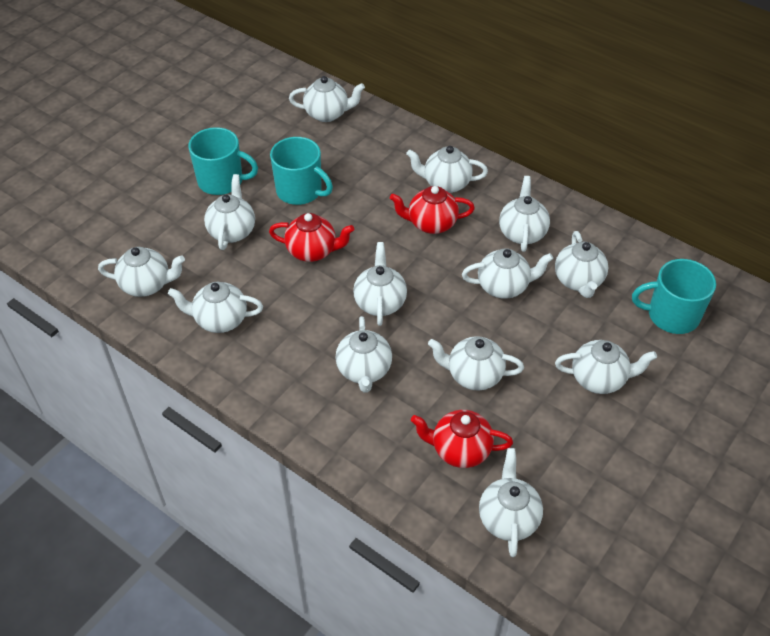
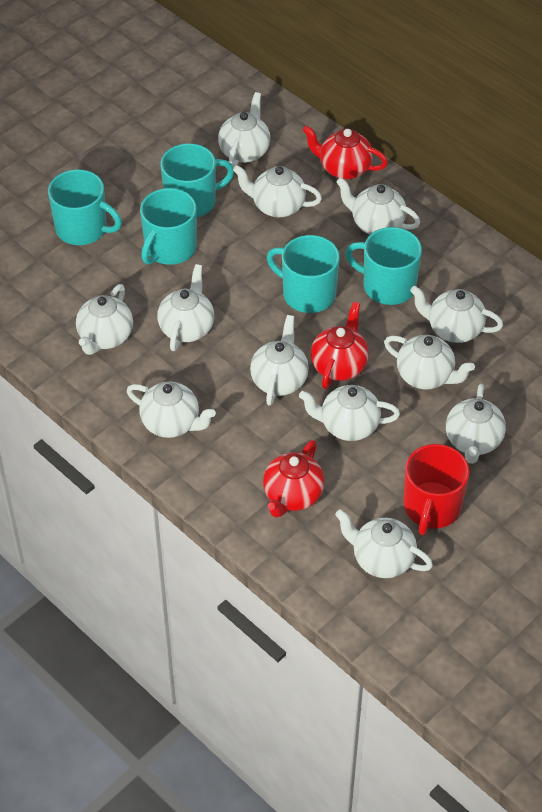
red mug: none = 0 -> [404,444,469,535] = 1
turquoise mug: [189,127,258,195] [270,137,333,205] [632,259,716,334] = 3 -> [48,169,122,245] [140,188,197,265] [161,143,234,218] [267,235,340,313] [345,227,422,305] = 5
white teapot: [98,247,185,297] [168,282,263,333] [204,174,255,250] [289,76,365,122] [336,316,392,393] [353,242,407,326] [406,146,488,193] [428,336,524,391] [462,248,553,299] [479,448,543,557] [499,176,550,252] [555,231,608,298] [555,340,657,394] = 13 -> [76,284,133,355] [126,382,216,438] [157,264,214,351] [218,92,270,168] [233,165,322,217] [250,315,309,406] [299,385,400,441] [335,509,433,578] [336,177,420,235] [384,335,475,389] [410,286,503,343] [446,384,506,464] = 12

